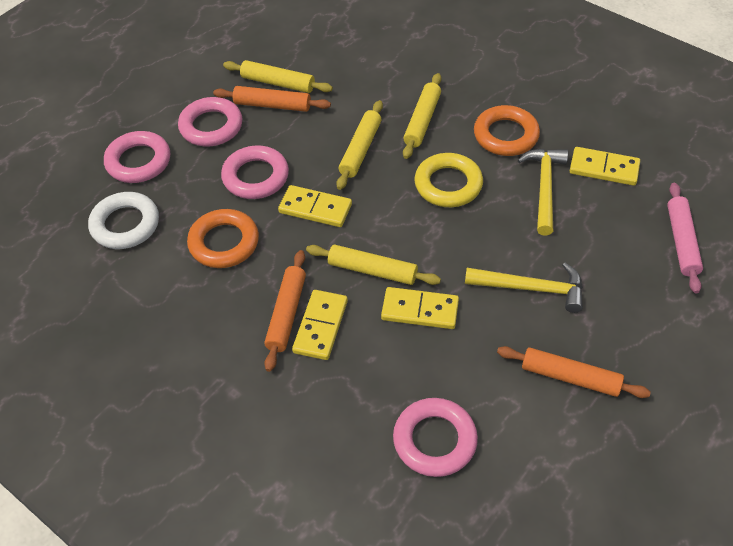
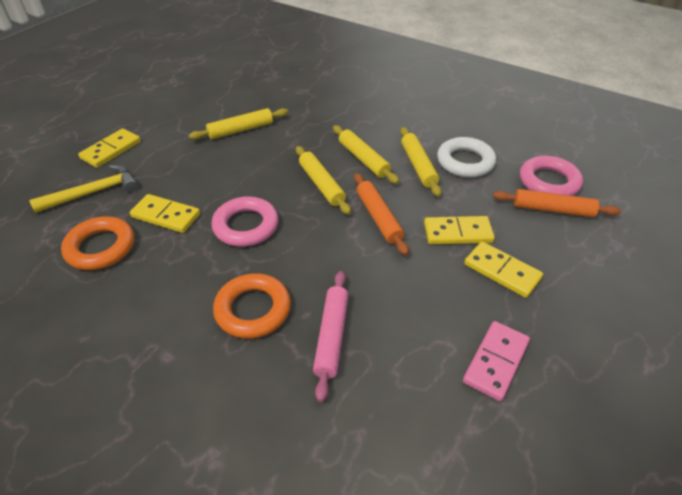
orange rolling pin: [213,86,331,112] [264,250,306,372] [497,346,651,398] = 3 -> [354,173,409,255] [493,189,621,217] = 2
pink domino: none = 0 -> [463,321,530,401] = 1
pink ring: [104,131,170,183] [178,97,242,146] [221,146,289,199] [393,398,478,477] = 4 -> [212,196,278,247] [520,156,583,196] = 2
yellow hammer: [465,263,583,313] [518,149,568,236] = 2 -> [29,165,138,213] = 1
yellow ring: [414,153,483,207] = 1 -> none = 0

